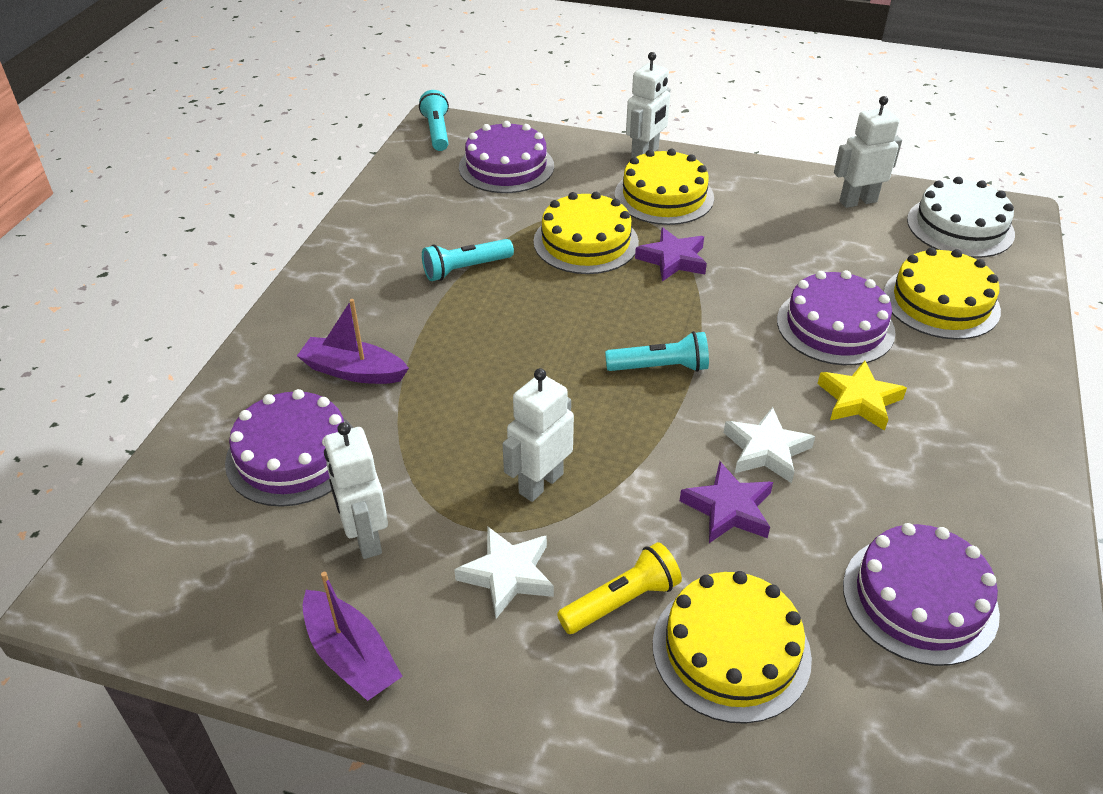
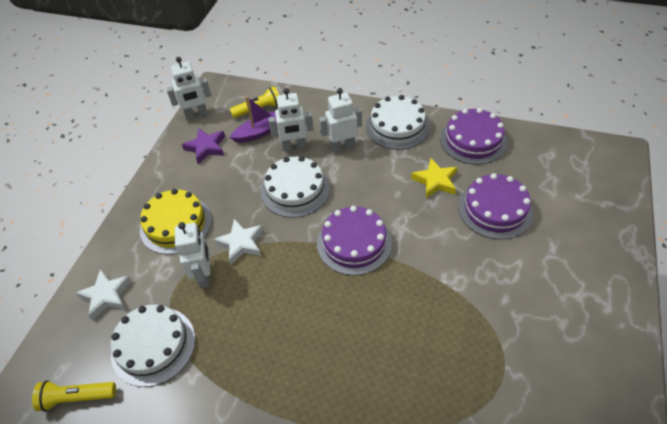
purple boat: [297,299,409,384] [303,572,403,701] = 2 -> [229,96,278,143] = 1
purple cake: [225,389,354,507] [459,121,554,193] [777,270,896,365] [843,523,1000,666] = 4 -> [317,206,392,275] [440,108,507,165] [459,173,533,240] = 3
purple star: [635,227,707,282] [680,461,773,543] = 2 -> [182,128,225,164] = 1
turquoise flashlight: [419,90,449,151] [422,239,514,281] [605,331,709,372] = 3 -> none = 0
white cake: [907,177,1015,258] = 1 -> [111,305,195,387] [261,156,330,218] [366,95,430,150] = 3
yellow cake: [533,192,639,274] [615,149,714,225] [653,571,812,724] [884,248,1001,340] = 4 -> [140,189,212,255] = 1
yellow flashlight: [557,542,682,634] = 1 -> [32,381,116,412] [230,86,279,118] = 2

